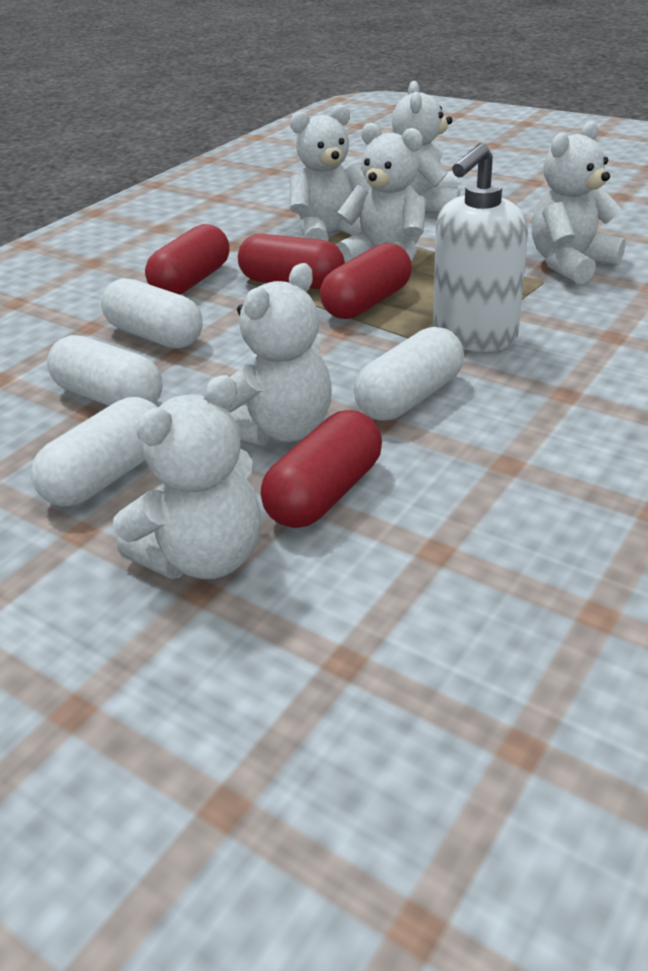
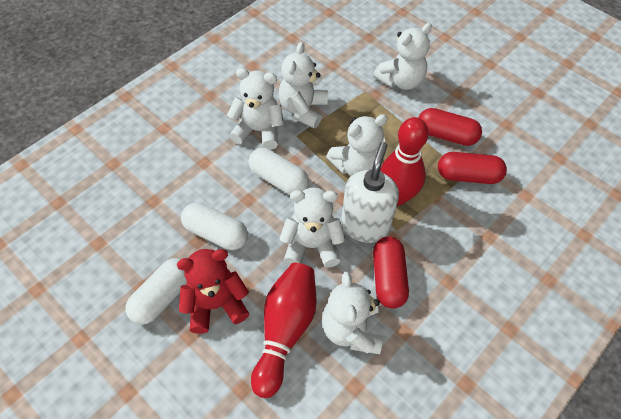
red bowling pin: none = 0 -> [251,263,317,398] [380,117,429,206] = 2
red capsule: [145,224,230,295] [238,234,345,289] [261,410,382,528] [320,243,412,319] = 4 -> [373,237,409,309] [418,108,482,146] [438,152,507,184] = 3
red teddy bear: none = 0 -> [177,249,249,334] = 1
white capsule: [31,397,157,507] [47,335,163,406] [101,278,203,348] [354,327,464,421] = 4 -> [125,258,187,325] [181,202,248,250] [249,148,309,195] = 3

